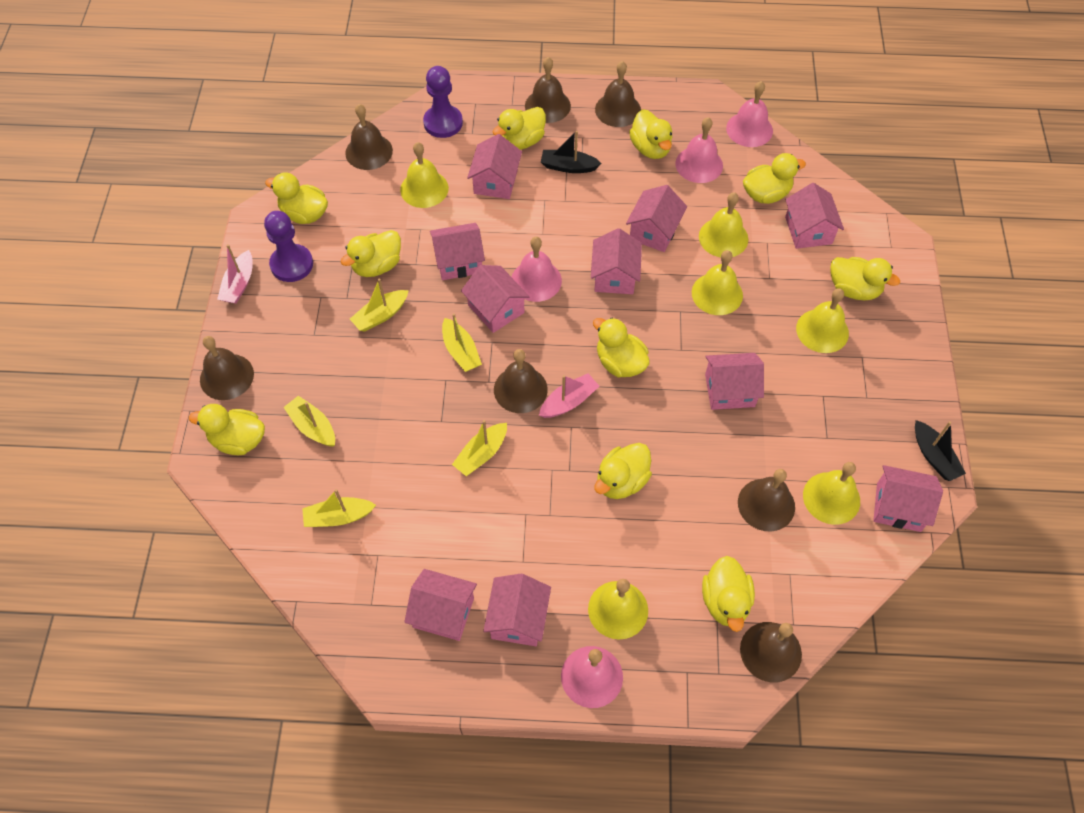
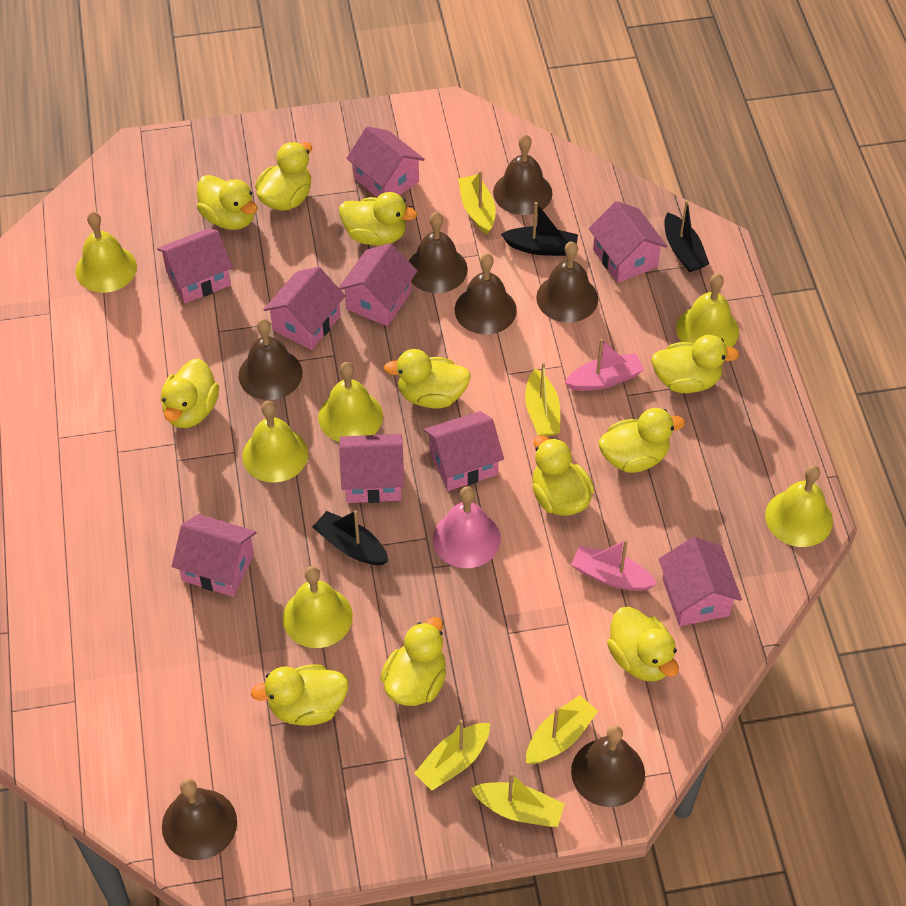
black boat: [541,131,602,173] [915,420,966,481] = 2 -> [313,510,389,565] [501,202,578,256] [664,200,709,272] = 3
pink bell: [512,237,562,302] [561,646,623,708] [675,117,723,183] [726,81,773,147] = 4 -> [433,486,501,568] = 1
pink house: [404,569,477,641] [430,223,485,280] [461,265,530,333] [467,134,522,199] [483,574,551,646] [591,228,642,294] [626,185,687,252] [705,353,764,410] [785,183,844,249] [873,465,943,532] = 10 -> [157,228,233,304] [172,514,257,597] [263,267,345,350] [339,243,418,326] [339,434,404,503] [346,126,425,197] [424,411,504,491] [589,201,667,283] [659,537,742,626] = 9
purple pawn: [264,211,313,282] [423,66,463,138] = 2 -> none = 0
yellow duck: [189,404,265,455] [265,172,328,224] [340,230,401,277] [493,107,546,150] [593,318,650,378] [594,443,652,499] [629,109,672,159] [702,556,755,632] [743,153,806,204] [830,257,900,300] = 10 -> [161,358,219,428] [197,175,257,230] [251,664,349,726] [255,142,312,211] [339,192,417,246] [380,617,446,706] [384,349,471,409] [532,435,594,516] [599,408,685,473] [607,607,679,682] [651,335,739,393] = 11

